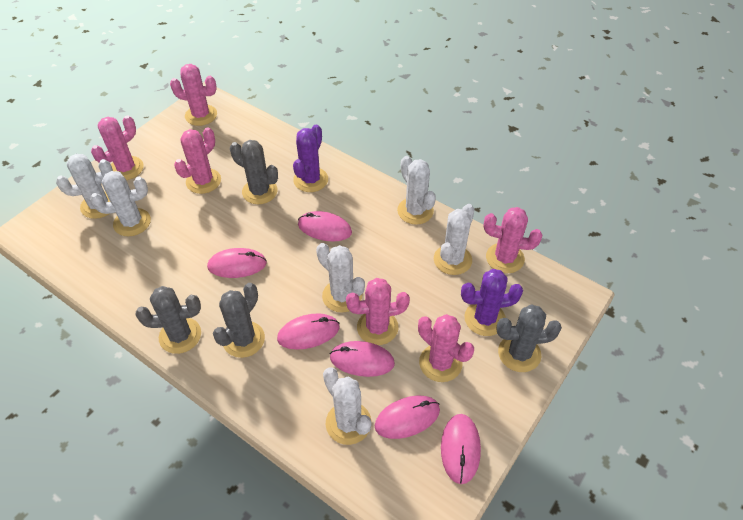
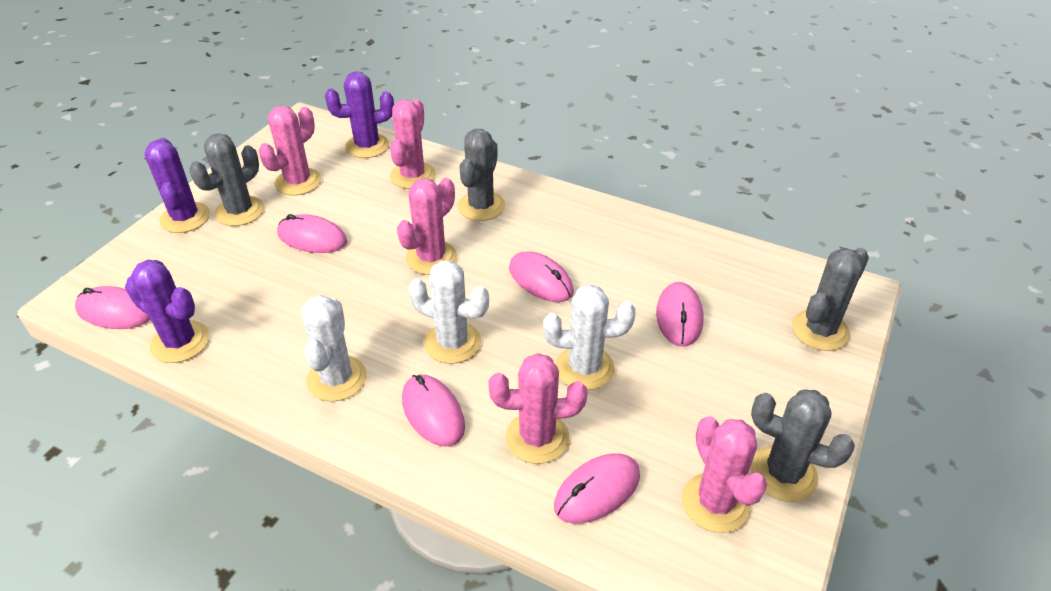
pink cactus: [91,116,144,180] [170,64,217,126] [174,127,221,194] [346,278,410,345] [418,314,474,382] [483,207,542,273] = 6 -> [259,105,321,196] [390,99,436,189] [397,178,457,275] [488,353,588,464] [682,416,767,533] = 5
purple cactus: [293,125,328,192] [461,269,523,336] = 2 -> [125,260,209,363] [145,138,210,233] [325,71,394,158] = 3
white cactus: [56,154,113,219] [90,171,151,236] [316,243,365,313] [323,368,372,445] [397,156,436,225] [434,204,475,275] = 6 -> [301,295,367,402] [408,260,489,364] [543,285,636,390] = 3

